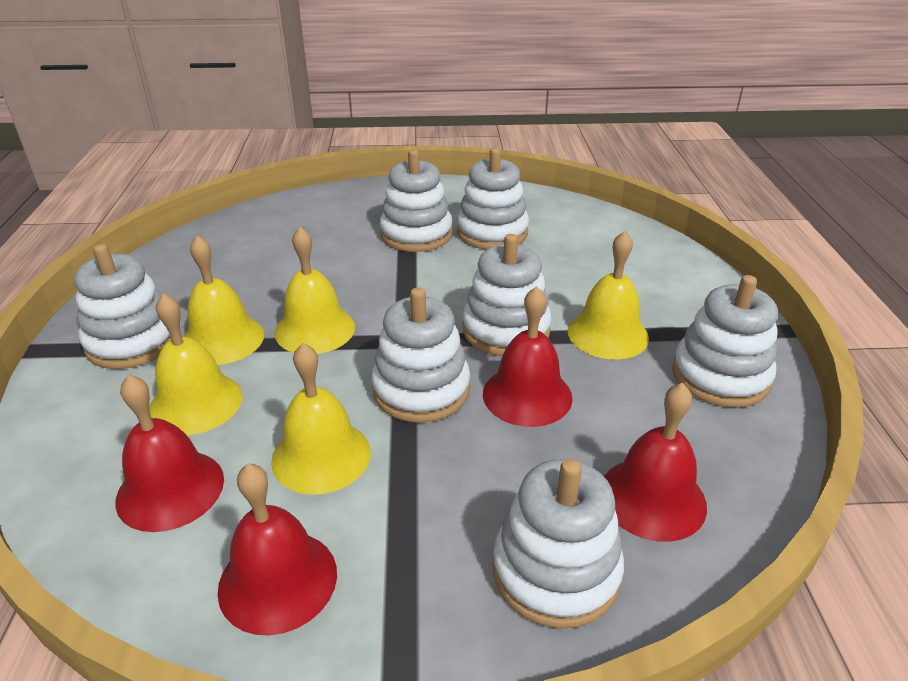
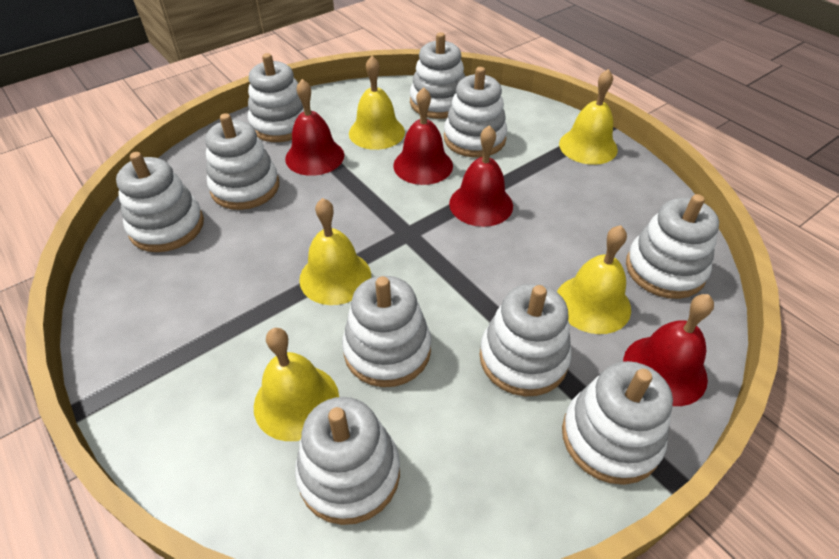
white stacking toy: [74,244,171,369] [371,287,470,423] [380,149,452,252] [457,148,529,250] [463,234,552,356] [493,459,624,629] [672,275,778,408] = 7 -> [116,152,204,252] [205,113,279,210] [248,53,304,142] [295,397,400,525] [342,276,431,387] [410,32,466,119] [444,67,507,157] [480,284,572,396] [562,361,673,485] [626,194,719,299] = 10

